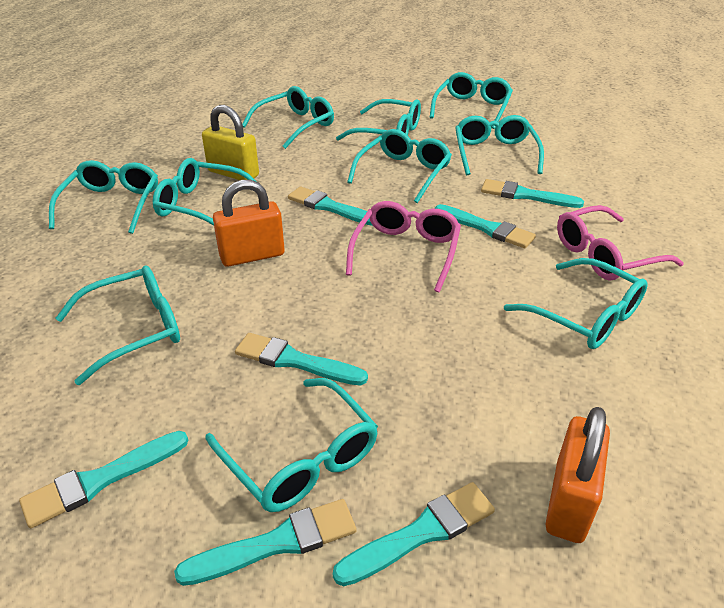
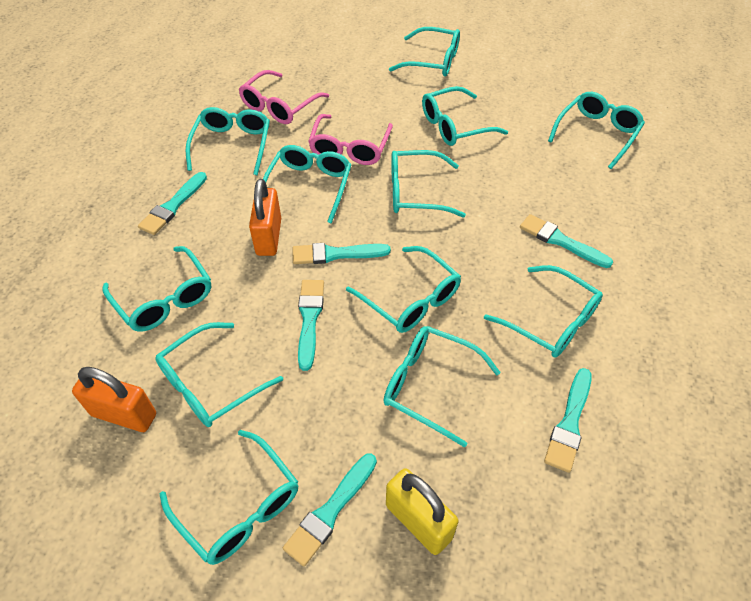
turquoise brush: [19,431,188,528] [174,499,356,586] [235,333,368,385] [288,186,373,226] [333,482,495,586] [435,204,536,248] [481,179,584,208] = 7 -> [138,172,207,235] [283,453,377,566] [293,243,391,264] [298,280,324,371] [520,214,613,268] [544,368,592,473] = 6
turquoise glasses: [49,160,158,234] [56,266,180,385] [153,158,256,226] [205,378,378,512] [242,86,334,149] [336,99,421,141] [347,129,452,203] [430,72,513,129] [455,115,544,175] [504,258,648,349] = 10 -> [103,246,211,332] [155,322,283,427] [160,430,298,565] [186,107,270,175] [263,145,351,224] [346,246,461,333] [383,326,501,448] [389,27,460,77] [391,150,466,217] [422,86,508,146] [484,265,603,358] [548,92,645,169] = 12

